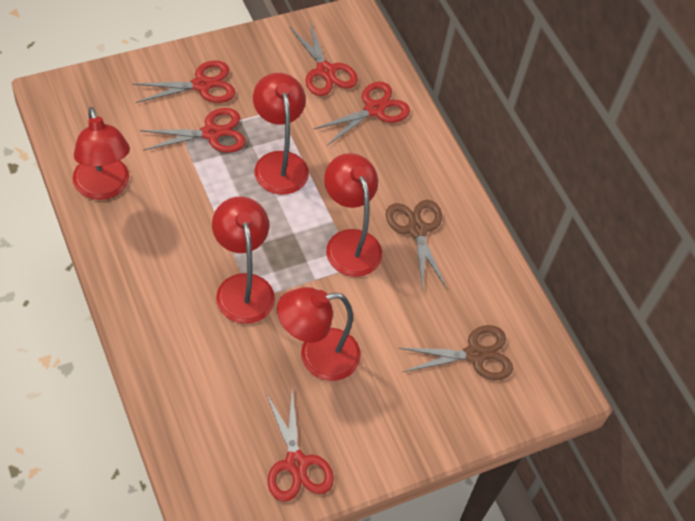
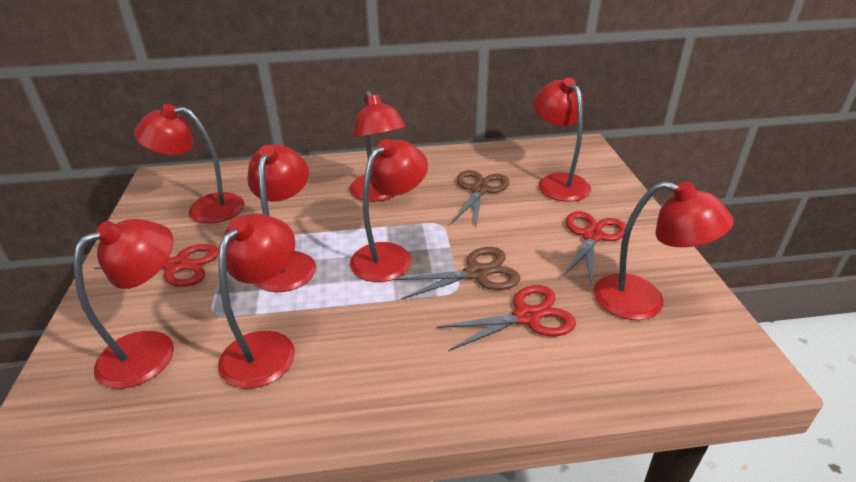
red lamp: [73,107,130,200] [212,197,275,324] [253,73,309,195] [277,287,361,381] [324,153,382,277] = 5 -> [74,219,174,389] [134,104,245,224] [218,213,295,389] [247,144,316,292] [349,91,406,202] [350,139,428,282] [534,78,591,202] [594,181,734,320] = 8
red scissors: [132,61,236,103] [140,108,246,153] [266,389,334,502] [290,22,358,96] [314,82,410,146] = 5 -> [94,244,219,287] [437,285,576,351] [563,211,626,283] = 3

